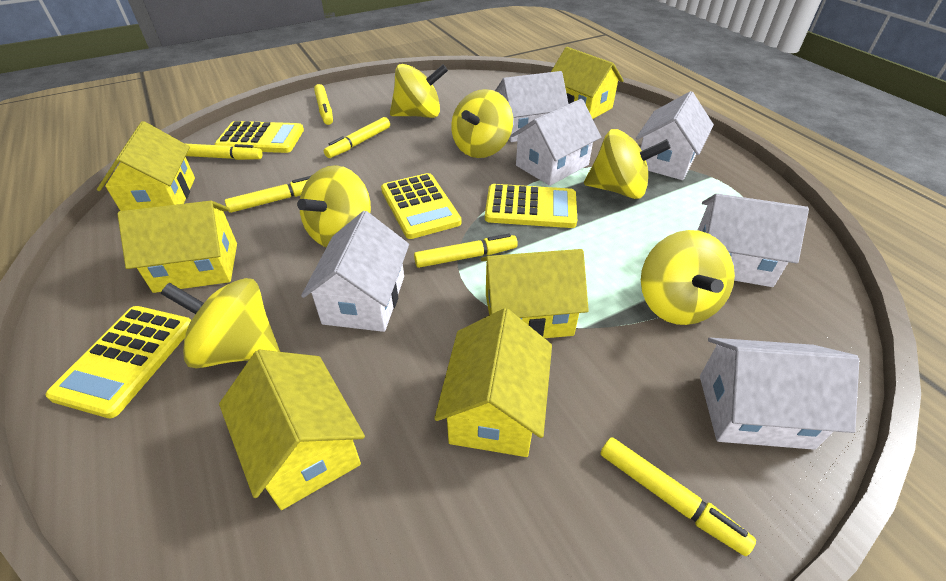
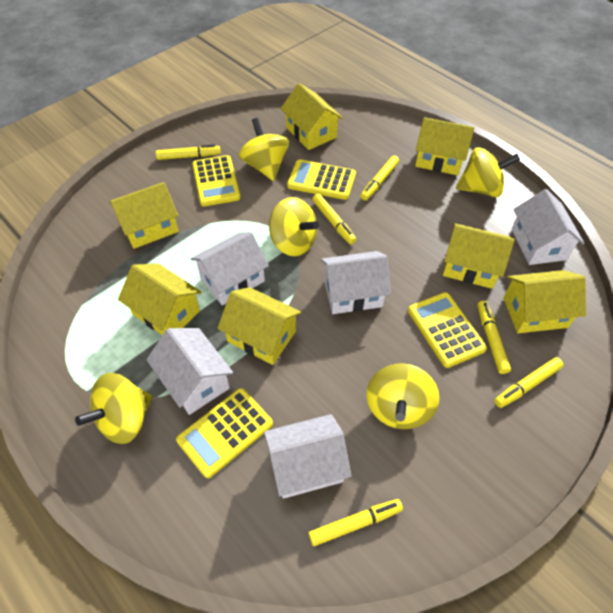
white house: [301,211,409,332] [495,71,568,142] [511,99,601,186] [636,91,714,180] [697,193,809,287] [700,338,859,450] = 6 -> [146,328,233,415] [191,232,269,305] [264,414,352,499] [321,251,391,314] [512,189,585,265] = 5
yellow house: [97,121,195,211] [117,201,237,293] [219,350,365,510] [434,308,552,457] [481,249,589,338] [551,47,624,119] = 6 -> [110,182,179,249] [118,264,202,335] [217,287,301,365] [280,83,343,150] [415,117,475,175] [443,223,515,289] [503,270,586,333] = 7
yellow spinning top: [161,278,280,368] [297,165,371,247] [390,64,448,118] [451,89,513,158] [584,129,671,199] [641,230,735,325] = 6 -> [75,373,152,444] [239,118,289,181] [269,197,319,256] [366,363,439,429] [456,147,520,197] = 5

